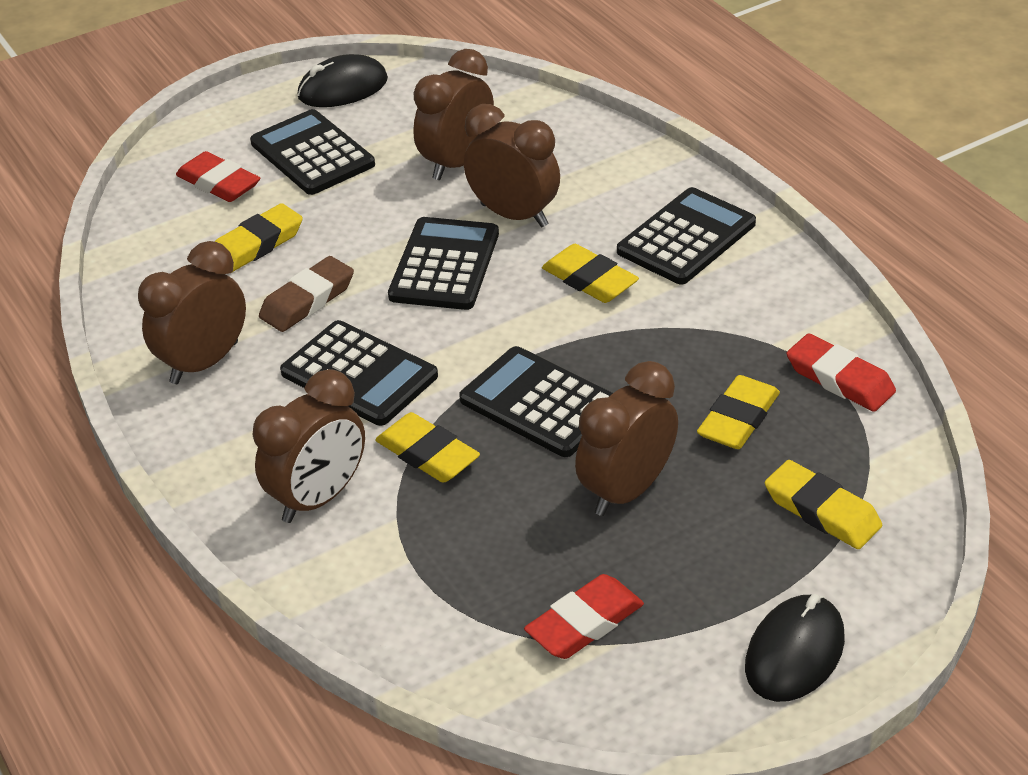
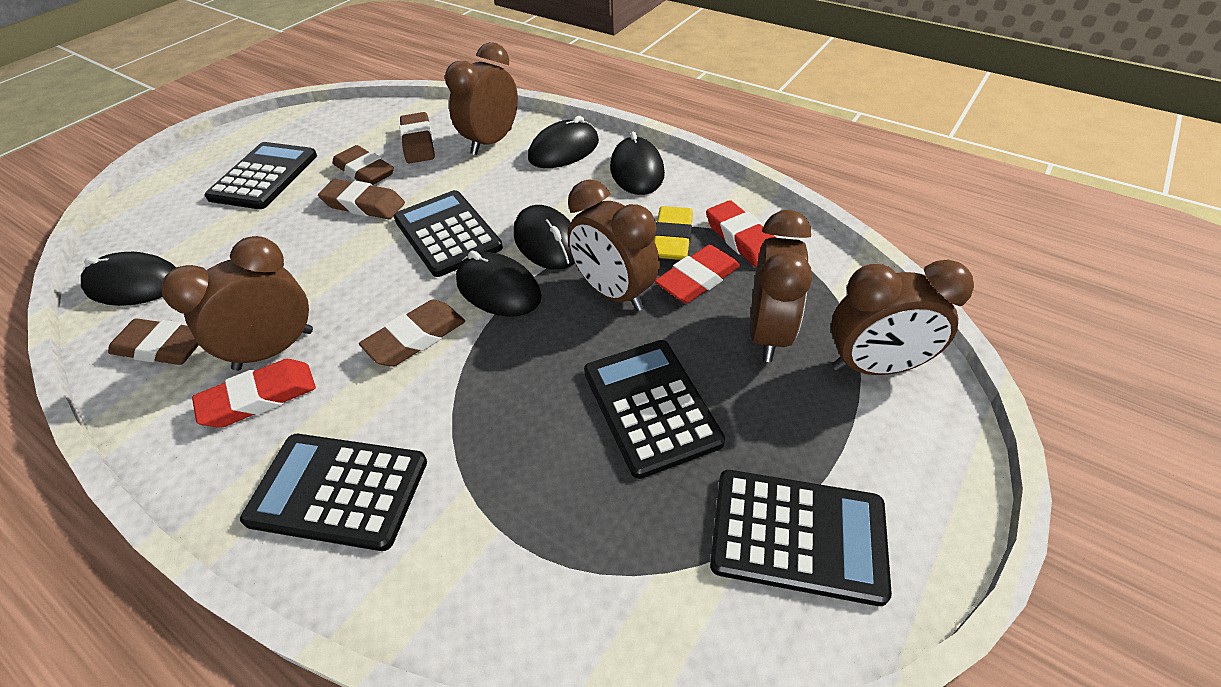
black mouse: [297,54,388,107] [745,594,845,702] = 2 -> [81,252,176,306] [456,251,542,317] [514,205,575,270] [528,116,599,168] [610,132,665,195] = 5
brown eraser: [259,256,354,332] = 1 -> [108,319,199,365] [318,179,405,219] [332,145,394,185] [359,300,465,367] [399,112,435,164] = 5
yellow eraser: [215,203,303,272] [375,412,480,483] [542,244,639,303] [697,375,780,449] [765,460,882,549] = 5 -> [654,206,693,260] = 1

